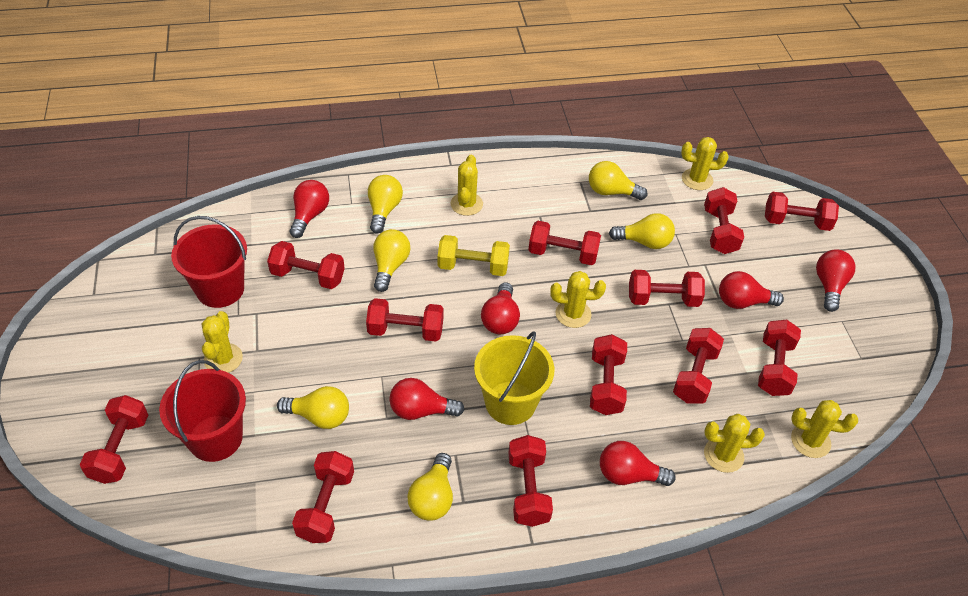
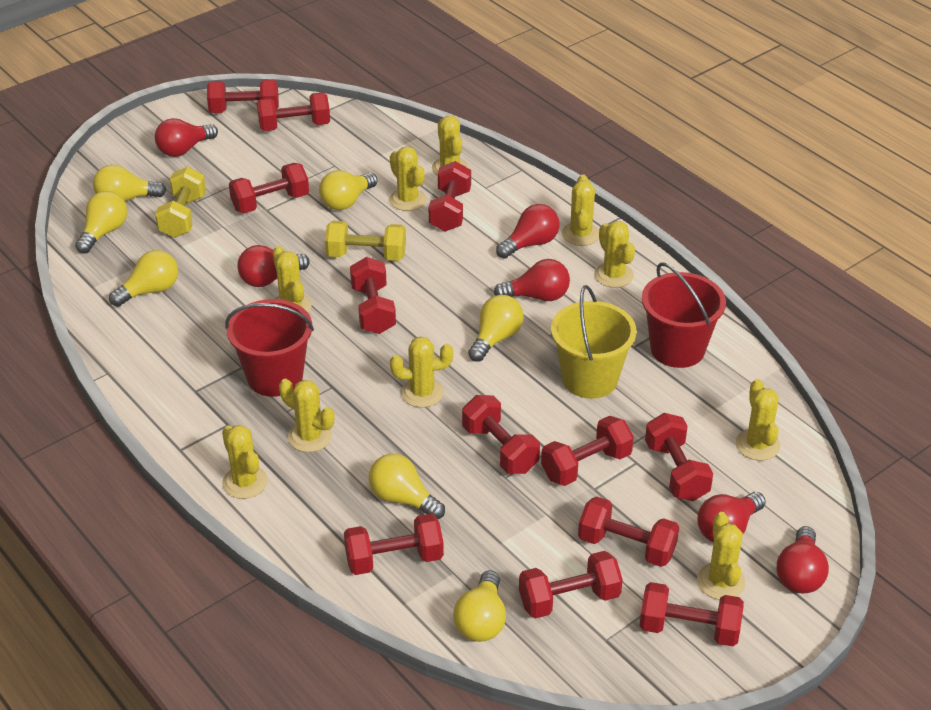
yellow cactus: [202,311,243,373] [451,155,483,216] [550,271,606,328] [681,137,729,190] [704,414,765,473] [791,400,858,458] = 6 -> [222,425,268,499] [273,246,312,312] [279,379,334,452] [389,147,427,211] [390,336,453,407] [432,116,468,176] [562,175,599,246] [594,221,635,288] [697,512,746,600] [736,379,780,461] = 10
yellow dumbbell: [438,235,510,276] = 1 -> [155,167,206,238] [325,221,406,261] = 2
yellow light bulb: [277,386,349,429] [368,175,403,234] [373,229,410,292] [407,453,453,521] [589,161,647,200] [609,213,675,249] = 6 -> [75,191,127,253] [93,165,167,201] [109,250,178,307] [319,170,378,210] [369,454,445,519] [453,570,506,642] [468,295,524,362] = 7

